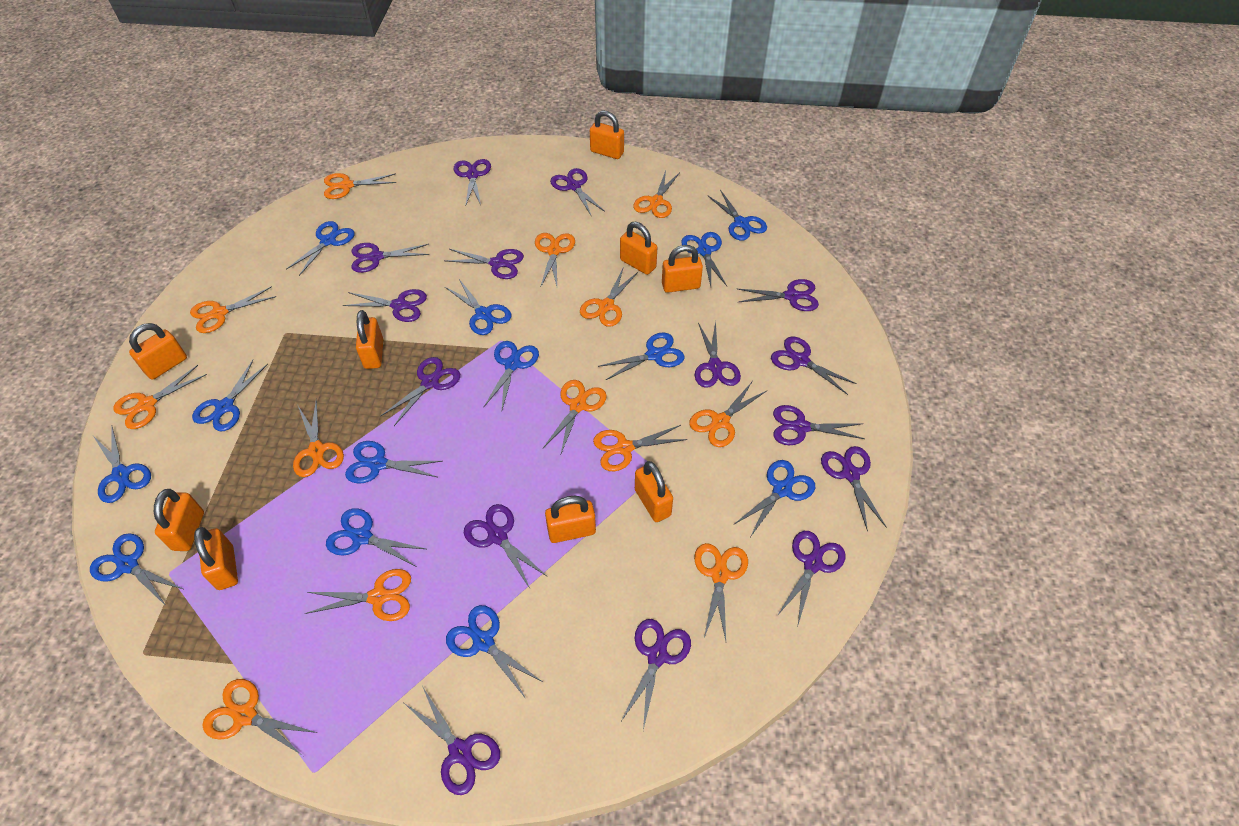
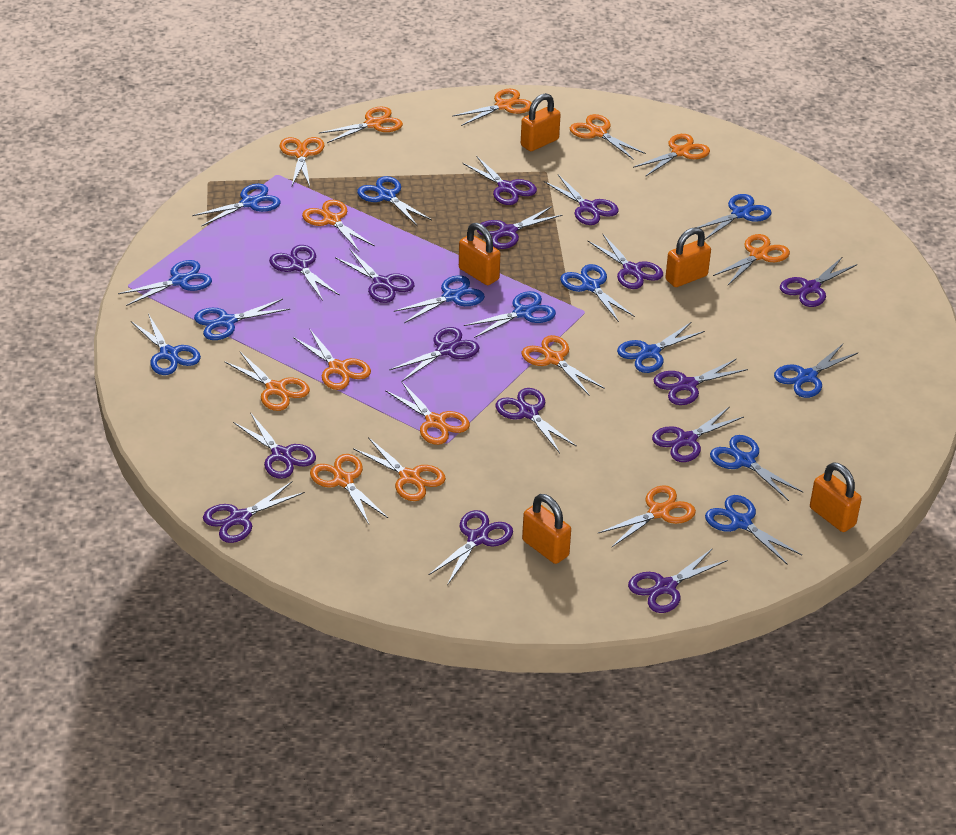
orange padlock: [129,323,187,380] [154,489,204,551] [194,527,238,590] [356,310,383,369] [545,496,596,543] [590,110,624,159] [620,222,657,275] [635,461,673,522] [662,245,703,293] = 9 -> [459,223,500,285] [521,93,561,151] [522,494,571,564] [665,227,711,287] [810,462,862,532] = 5
orange scissors: [113,365,207,429] [190,286,276,333] [202,679,317,756] [293,399,344,477] [305,569,411,621] [324,173,396,199] [535,233,575,288] [543,380,607,453] [580,269,638,327] [593,425,688,471] [633,171,680,218] [689,382,766,447] [694,543,748,641] = 13 -> [224,352,310,411] [279,137,324,187] [293,328,371,390] [302,200,375,251] [310,454,388,524] [319,106,403,143] [353,437,446,501] [385,381,470,445] [452,89,532,126] [522,335,605,396] [570,114,646,159] [598,485,696,547] [633,134,710,177] [713,234,790,285] = 14

